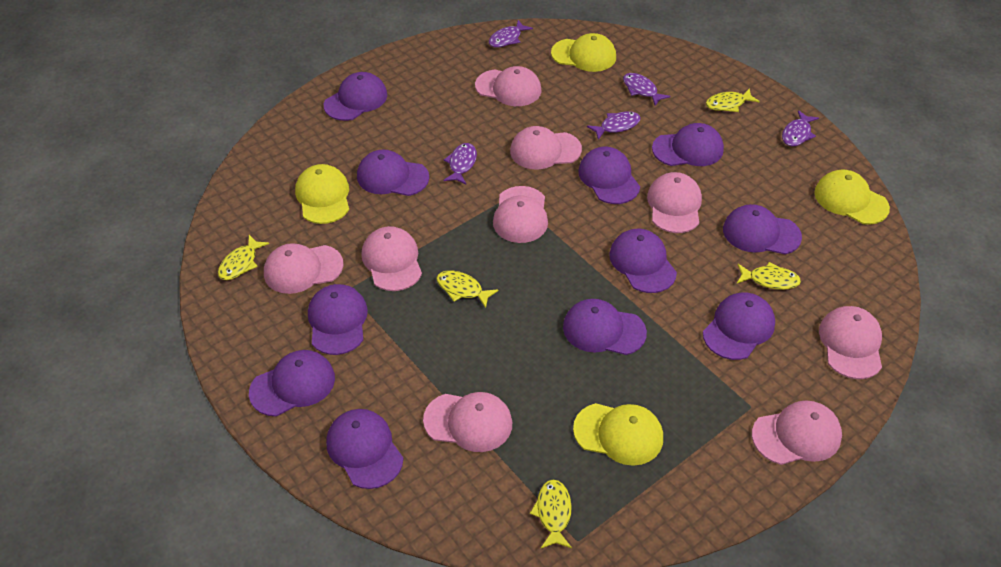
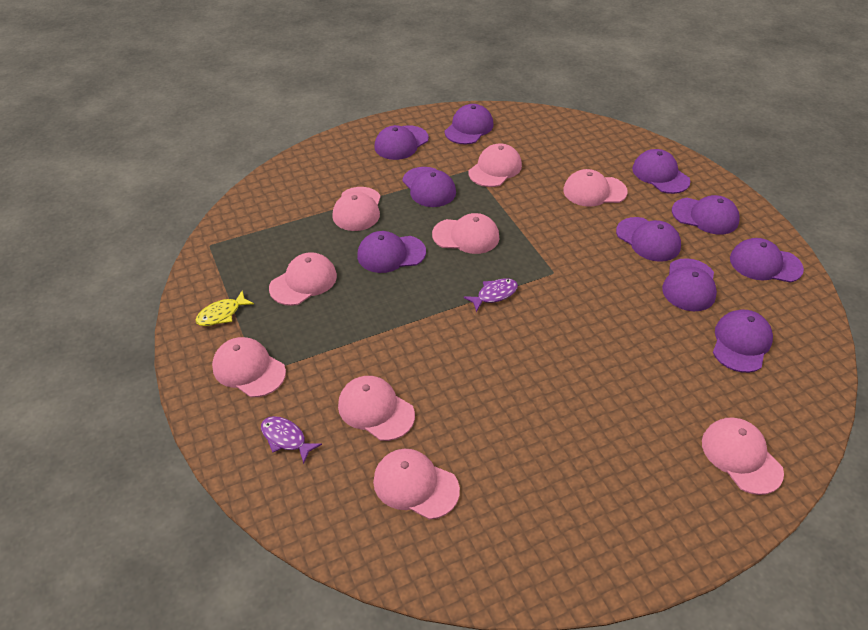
purple cap: [249,350,335,416] [308,284,368,355] [324,72,387,121] [326,409,403,489] [357,150,429,196] [563,299,647,355] [578,147,640,204] [609,229,677,293] [652,123,724,166] [703,293,775,360] [723,204,802,255] = 11 -> [357,231,426,273] [374,125,429,160] [402,167,456,207] [444,104,494,145] [616,217,681,262] [632,149,691,194] [662,258,717,311] [672,195,740,235] [713,310,773,373] [730,238,804,283] = 10
purple fish: [443,143,477,184] [489,20,533,48] [587,111,641,140] [623,73,670,106] [782,110,819,147] = 5 -> [261,416,322,464] [463,278,518,312] = 2
yellow cap: [295,164,349,224] [551,33,616,72] [573,403,663,466] [814,170,890,225] = 4 -> none = 0
yellow fish: [218,235,269,280] [436,270,498,308] [530,479,572,548] [706,88,760,112] [737,262,801,290] = 5 -> [196,290,254,326] = 1

